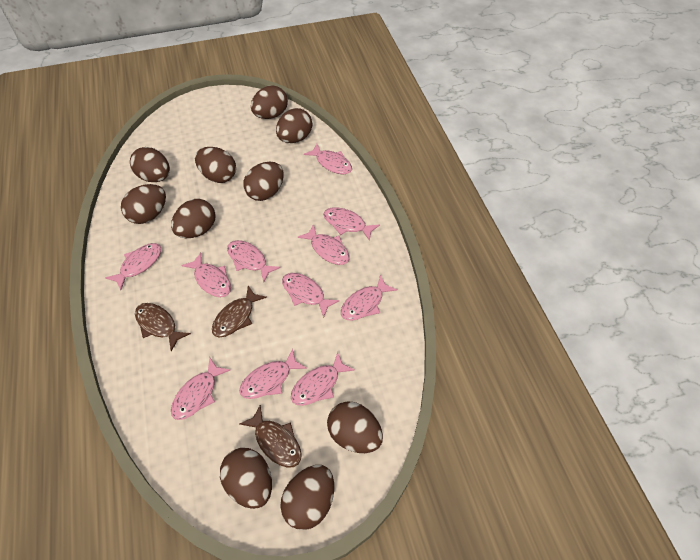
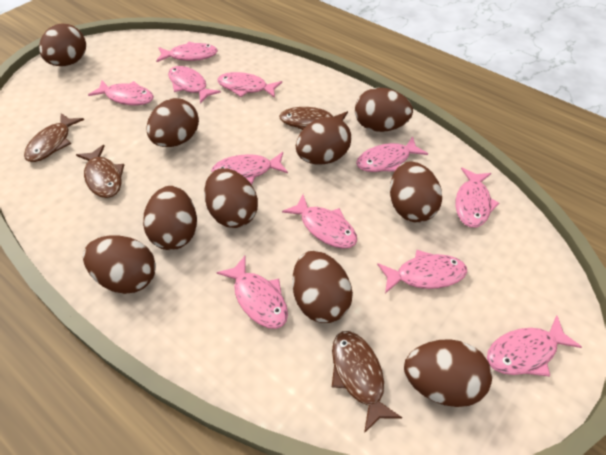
brown fish: [135,303,191,351] [212,286,267,337] [239,405,302,468] = 3 -> [24,113,84,162] [76,145,124,198] [279,107,348,130] [332,331,402,433] = 4

